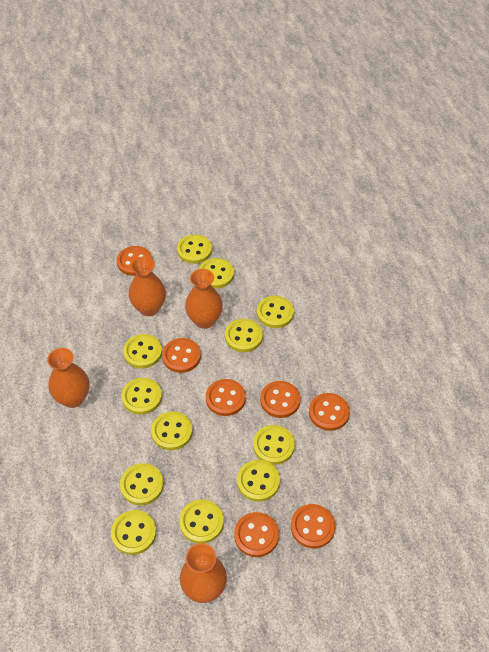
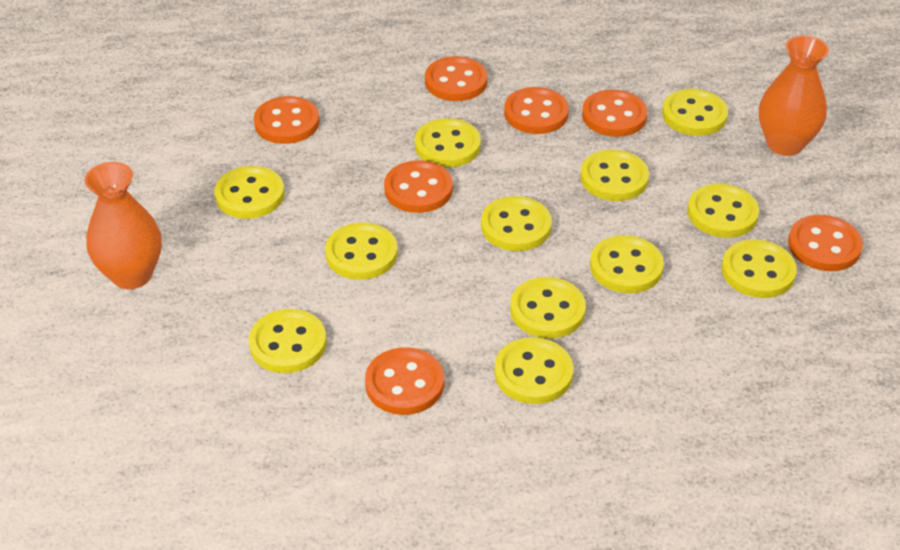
orange vase: [47,348,89,408] [129,256,166,316] [180,543,227,603] [185,269,223,329] = 4 -> [84,162,162,289] [759,35,829,156] = 2

